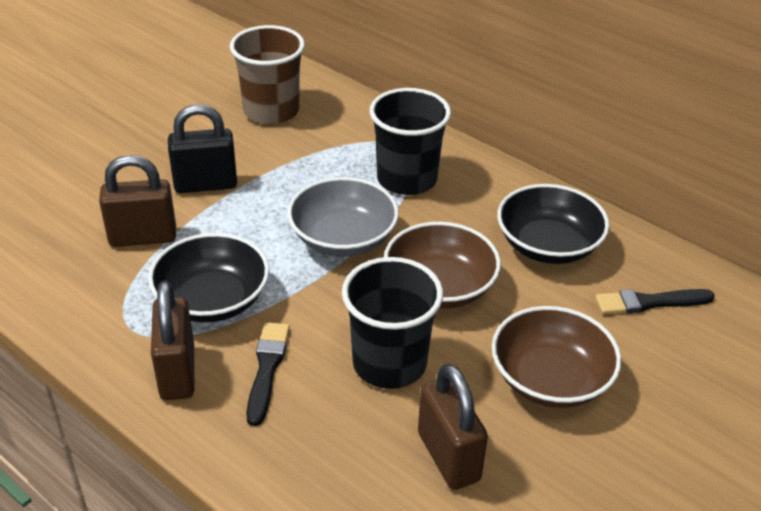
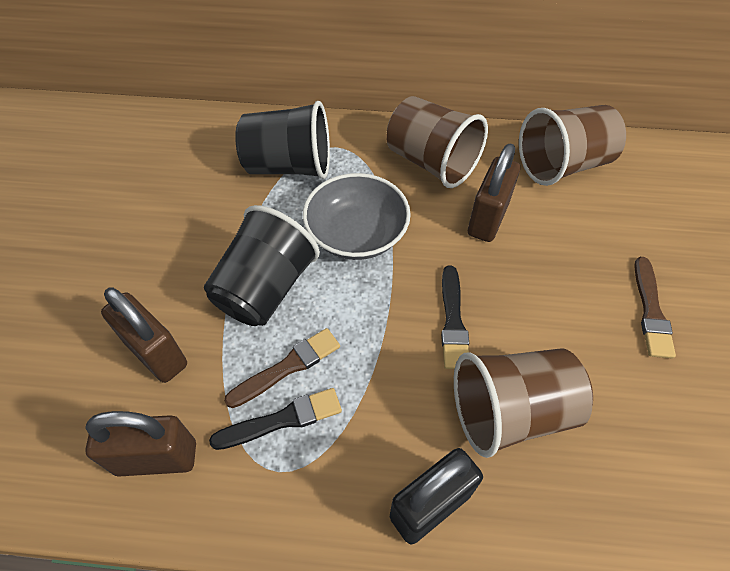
black bowl: [148,233,269,323] [497,184,610,264] = 2 -> none = 0
brown bowl: [384,222,501,309] [492,306,622,408] = 2 -> none = 0
brown brush: none = 0 -> [224,328,340,408] [634,257,676,359] = 2
brown cup: [230,25,305,124] = 1 -> [386,96,488,188] [454,348,593,458] [519,105,626,186] = 3

